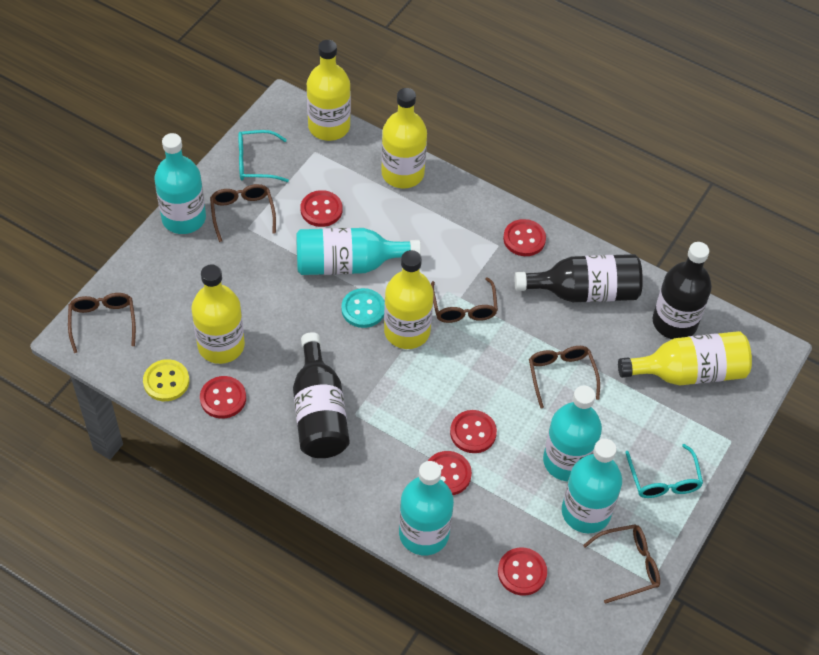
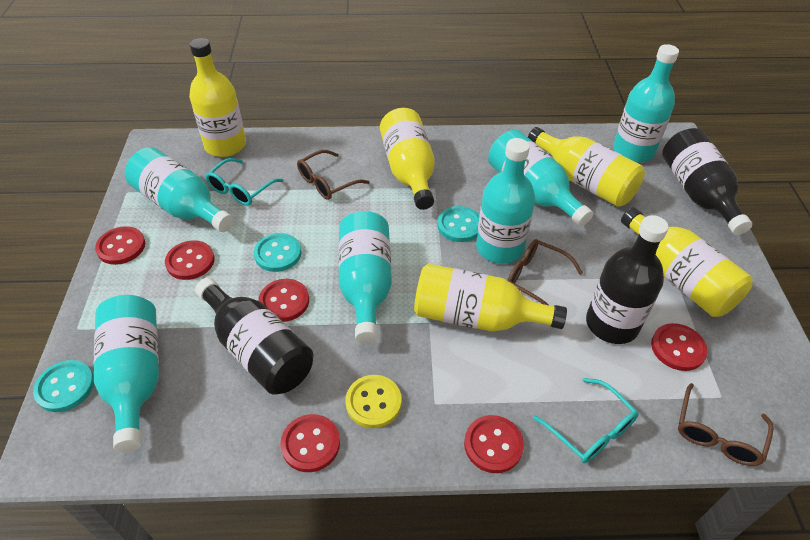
brown glasses: [68,293,136,353] [210,184,276,242] [431,277,498,323] [529,346,600,408] [583,524,660,604] = 5 -> [297,150,370,200] [507,239,583,306] [678,383,773,466] = 3
turquoise bottle: [154,133,206,234] [296,228,421,275] [399,461,454,555] [543,386,602,481] [562,439,622,533] = 5 -> [93,295,159,452] [125,147,234,232] [338,211,392,344] [476,138,535,264] [488,130,593,226] [613,44,679,163] = 6
turquoise button: [341,288,385,328] = 1 -> [33,360,94,412] [254,233,301,272] [437,206,480,242] = 3

